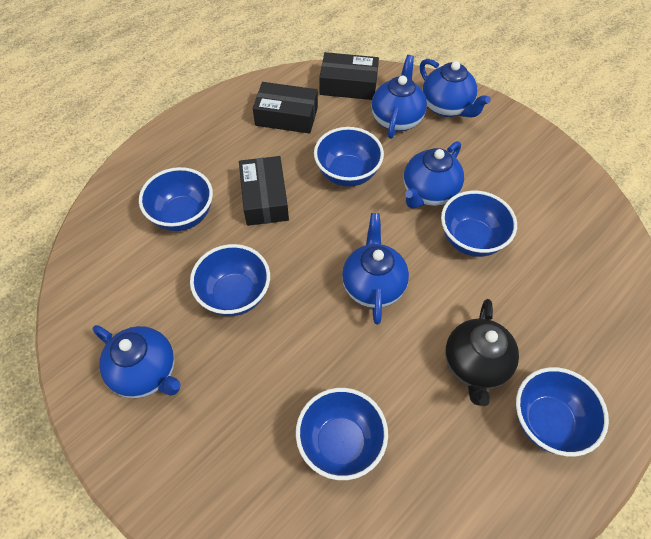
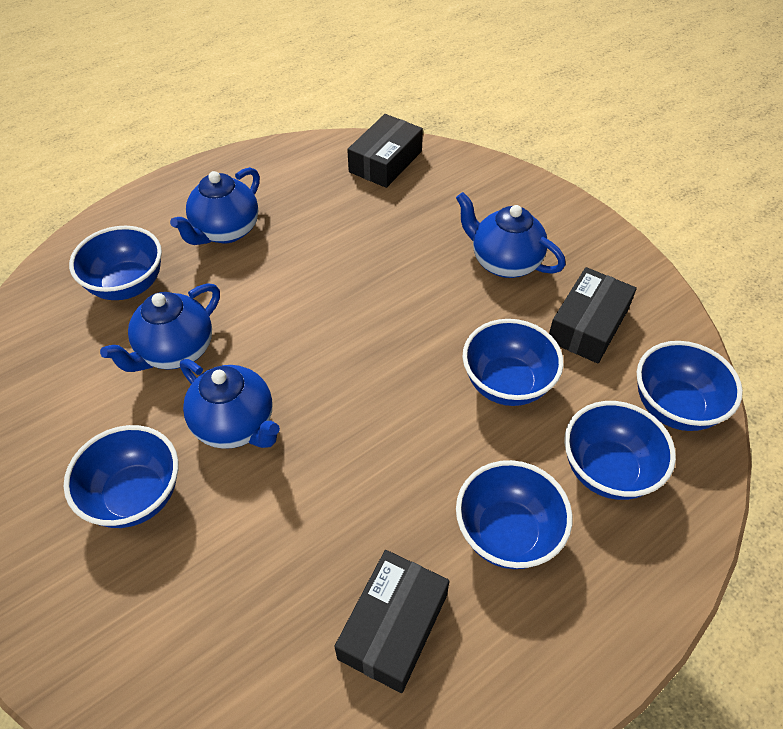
black teapot: [445,299,519,406] = 1 -> none = 0
blue teapot: [93,325,181,398] [342,213,409,324] [371,55,427,139] [404,141,464,208] [420,59,491,117] = 5 -> [100,283,220,372] [170,167,260,245] [180,359,280,449] [456,192,566,278] = 4

